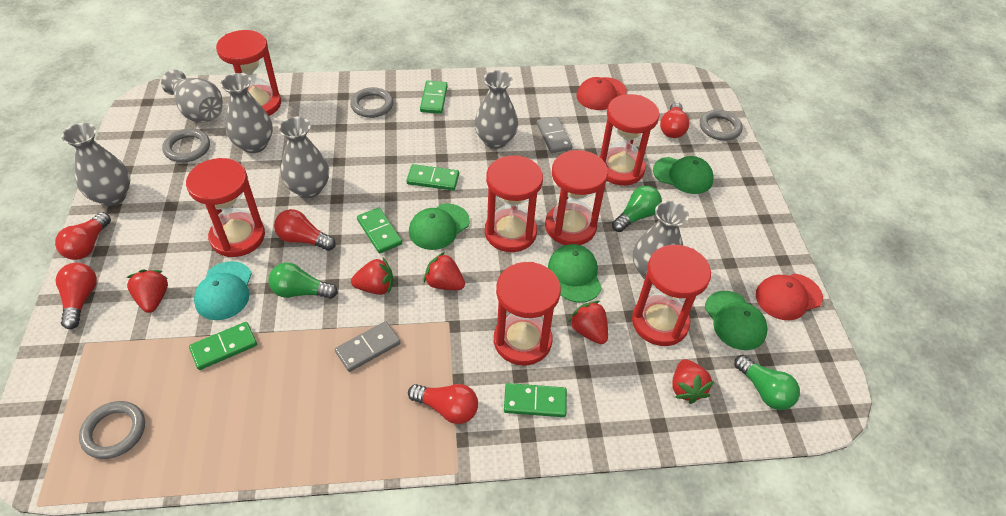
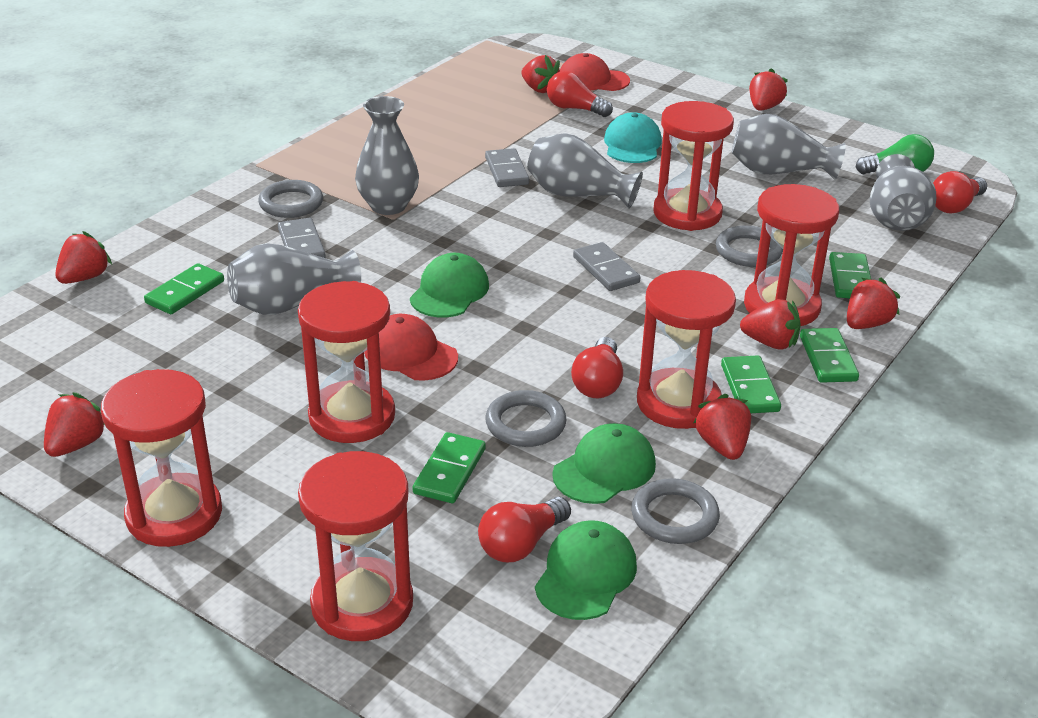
green cap: [409,203,470,250] [548,244,602,303] [653,156,714,194] [705,291,768,350] = 4 -> [410,253,489,318] [535,520,637,620] [552,423,656,504] = 3
green light bulb: [268,263,338,299] [612,186,662,232] [734,355,800,410] = 3 -> [856,134,934,174] = 1
grey domino: [335,321,400,372] [536,117,573,153] = 2 -> [278,218,326,258] [485,148,529,187] [573,242,640,291] = 3
grey vase: [61,123,131,206] [161,70,223,123] [220,73,273,153] [278,117,329,198] [474,70,518,149] [633,201,689,279] = 6 -> [227,243,361,315] [355,96,419,215] [527,133,643,209] [732,114,846,180] [870,154,936,231] = 5
red hourglass: [186,158,265,257] [216,30,281,116] [485,155,543,252] [494,262,561,366] [545,150,608,245] [599,94,660,185] [632,245,711,346] = 7 -> [101,369,222,547] [298,281,395,443] [298,451,413,641] [637,270,736,429] [653,101,734,231] [744,184,839,326] = 6
red light bulb: [55,212,111,260] [56,263,97,329] [274,209,336,251] [408,384,478,424] [660,102,689,138] = 5 -> [478,497,571,562] [547,71,613,117] [571,337,623,398] [933,171,987,214] = 4
red strawberry: [126,270,168,313] [351,257,393,295] [424,252,465,290] [568,301,608,344] [672,359,714,404] = 5 -> [44,393,105,457] [55,231,112,284] [522,55,560,93] [694,394,751,460] [740,299,801,350] [749,68,788,111] [847,278,900,329] = 7

